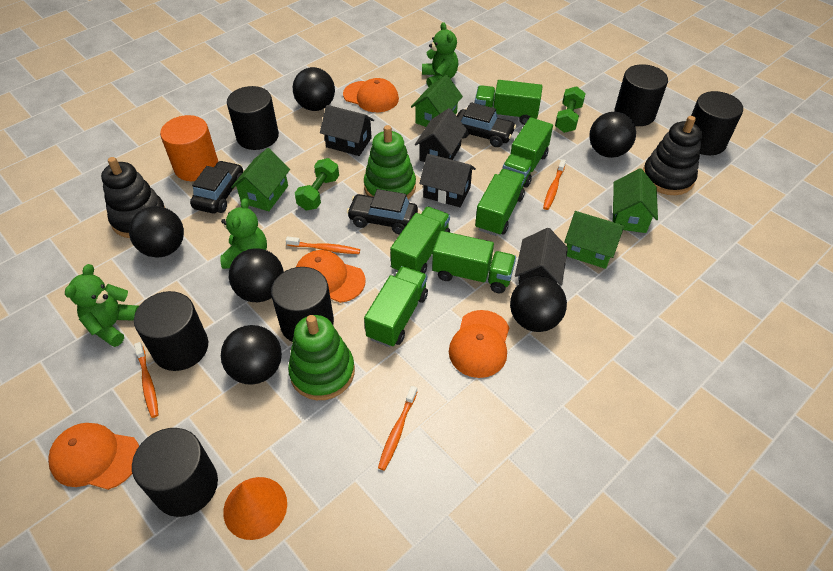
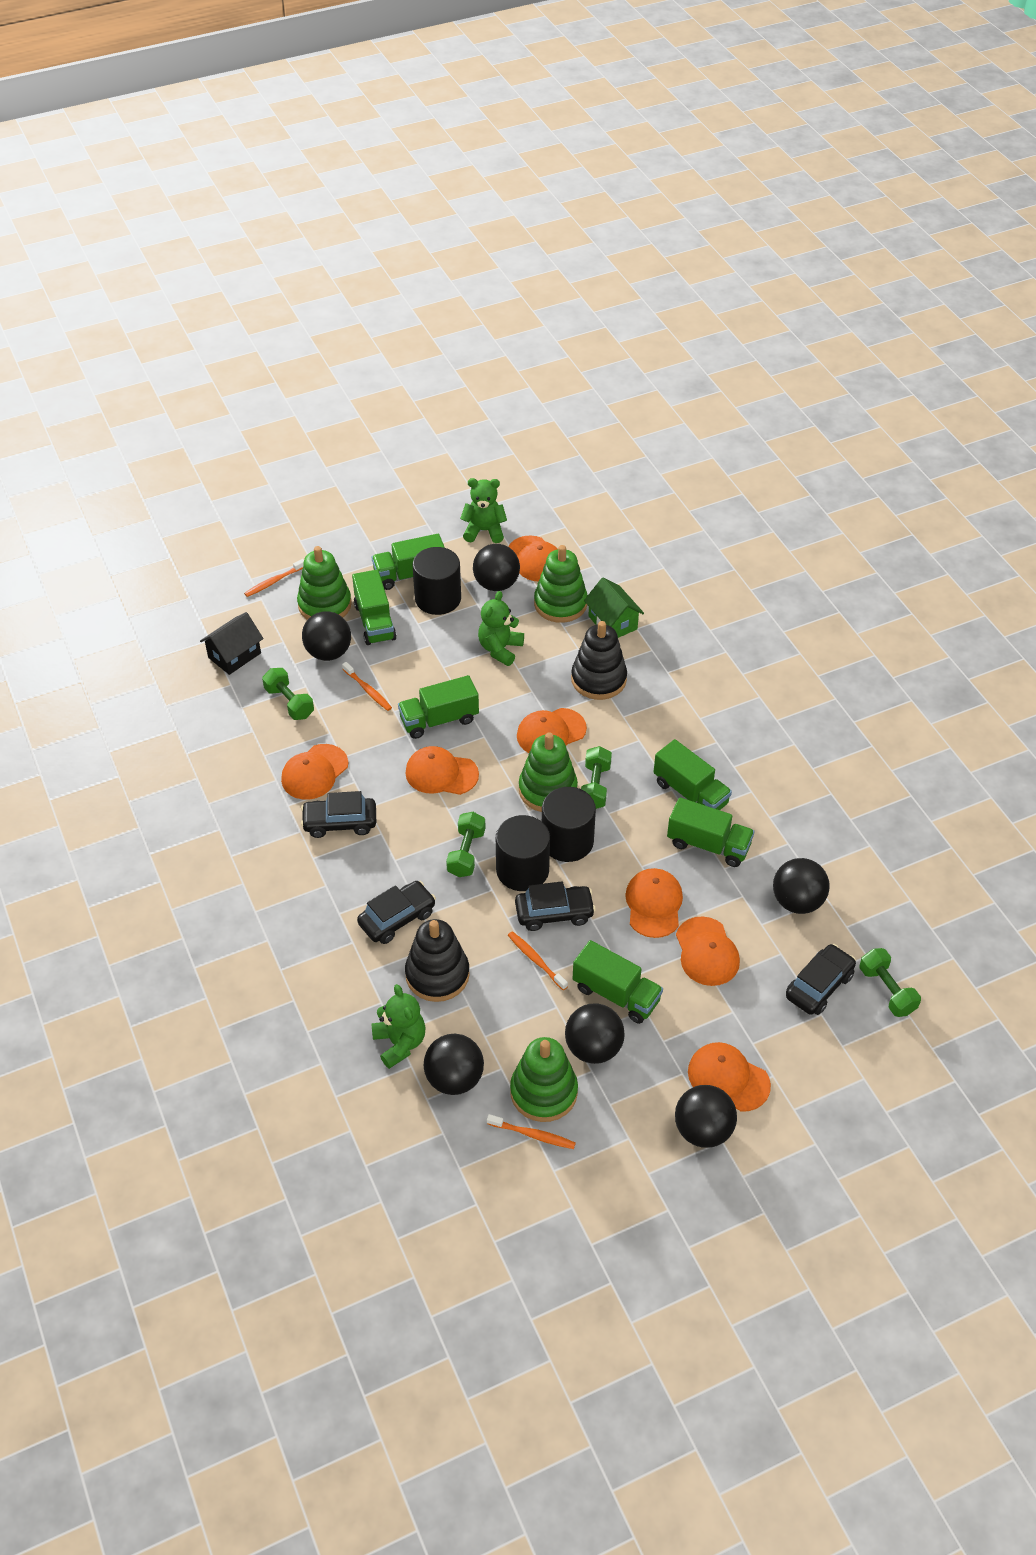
black car: [190,160,243,214] [347,189,418,235] [457,102,516,147] = 3 -> [301,791,376,838] [357,881,436,944] [515,882,596,931] [786,944,856,1015] = 4
black cylinder: [132,428,218,517] [134,291,208,371] [227,86,279,150] [271,267,334,342] [614,64,668,126] [691,91,743,155] = 6 -> [412,547,461,615] [496,815,550,891] [542,787,596,862] = 3
black house: [320,105,374,156] [415,108,467,162] [419,154,476,207] [515,228,568,286] = 4 -> [200,612,263,675] = 1
green dumbbell: [295,158,339,211] [555,86,586,133] = 2 -> [262,668,314,720] [446,812,485,877] [581,746,612,809] [859,948,921,1017] = 4
green house: [231,148,290,211] [411,75,463,127] [564,211,624,269] [613,168,658,233] = 4 -> [584,577,644,638] = 1
green stacking toy: [288,315,355,400] [364,125,416,199] = 2 -> [297,546,352,620] [510,1037,578,1122] [519,732,578,812] [534,545,588,623] = 4
orange cap: [48,423,139,490] [296,250,366,303] [343,78,399,112] [449,310,510,378] = 4 -> [281,744,348,800] [405,746,479,795] [508,535,558,582] [517,708,587,753] [625,868,683,938] [676,916,740,986] [688,1042,771,1112] = 7
orange cone: [223,477,287,540] = 1 -> none = 0
orange cylinder: [160,115,218,181] = 1 -> none = 0

